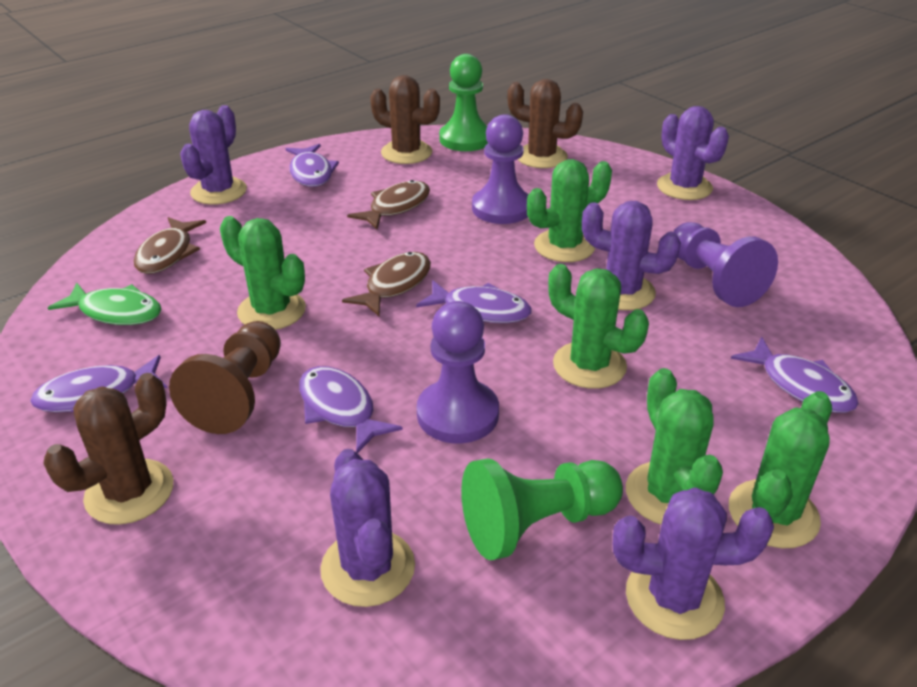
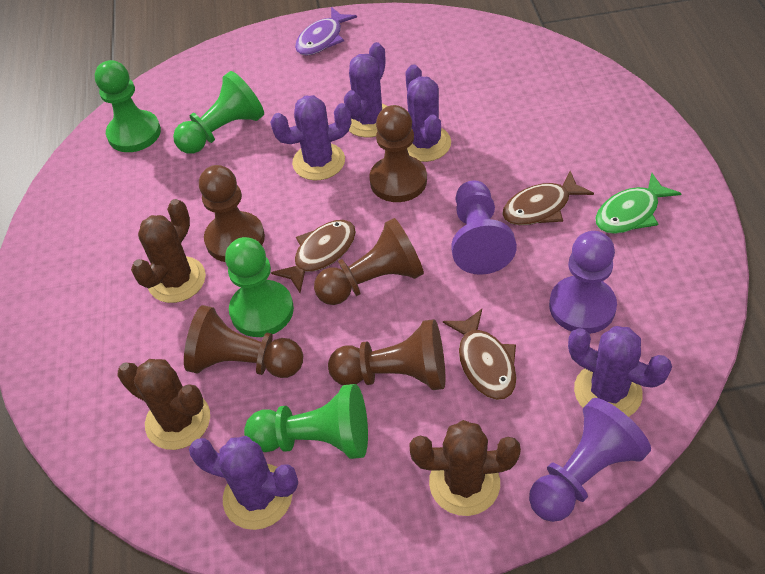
brown pawn: [169,321,281,434] = 1 -> [184,305,303,378] [199,165,265,262] [314,218,424,305] [328,319,445,390] [369,105,427,202] = 5
green cactus: [220,216,306,330] [527,159,612,262] [548,264,649,389] [626,368,723,525] [729,391,832,548] = 5 -> none = 0
green pawn: [439,54,488,151] [461,458,623,560] = 2 -> [95,60,161,152] [173,71,264,154] [225,237,294,337] [244,384,368,459] = 4
purple fish: [30,355,167,412] [286,144,339,187] [299,366,403,453] [416,280,532,323] [731,337,859,413] = 5 -> [295,7,357,56] = 1

